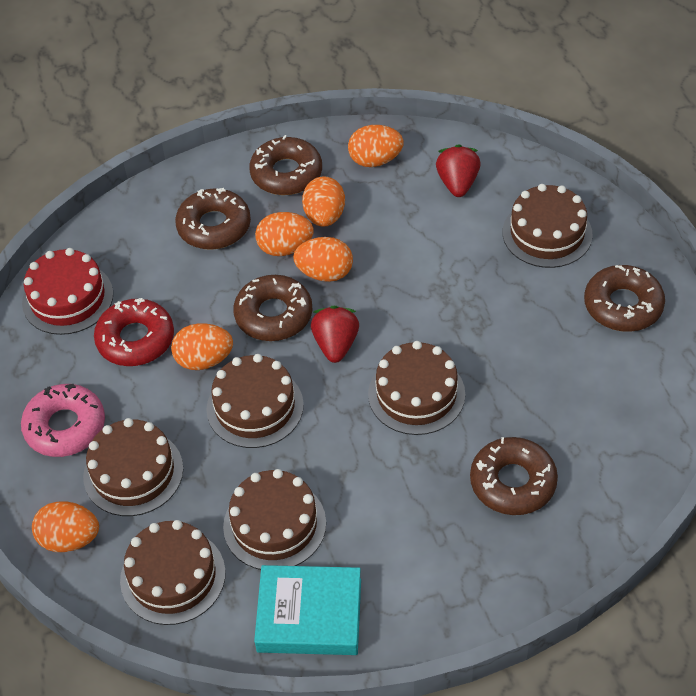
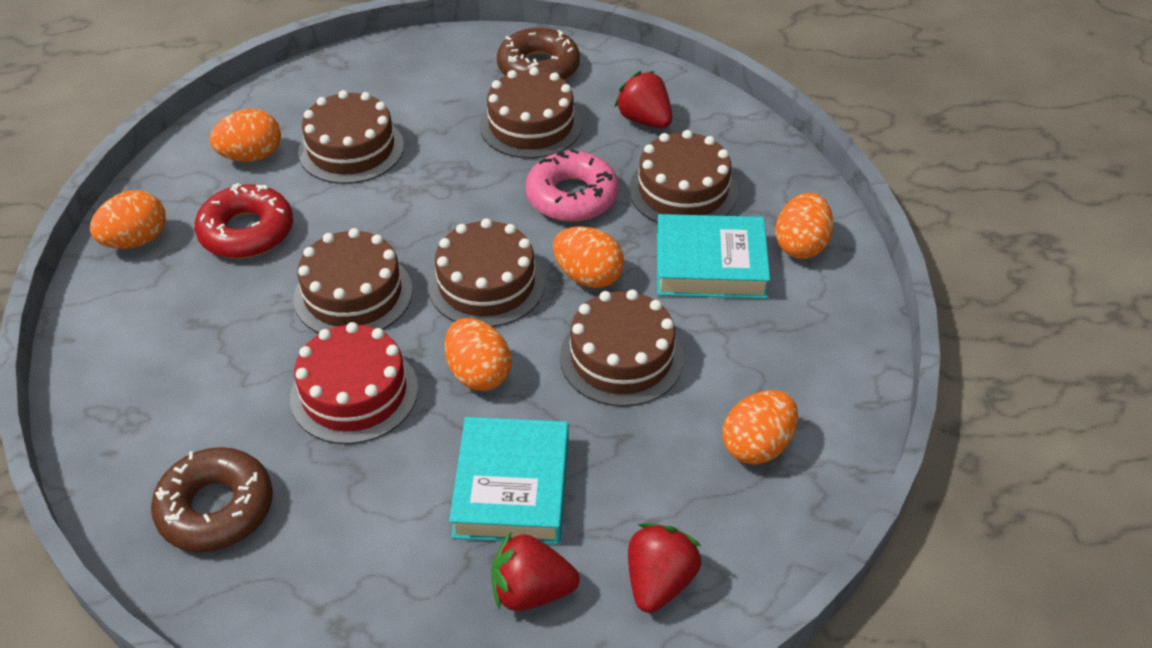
brown donut: [175,188,251,250] [233,275,312,341] [249,135,322,195] [470,437,558,515] [584,265,665,332] = 5 -> [151,447,273,552] [497,28,580,80] = 2
red strawberry: [311,306,359,363] [436,144,481,197] = 2 -> [491,532,580,611] [614,71,672,128] [628,523,701,613] = 3
turquoise book: [254,565,361,655] = 1 -> [449,417,569,544] [657,214,770,299] = 2

